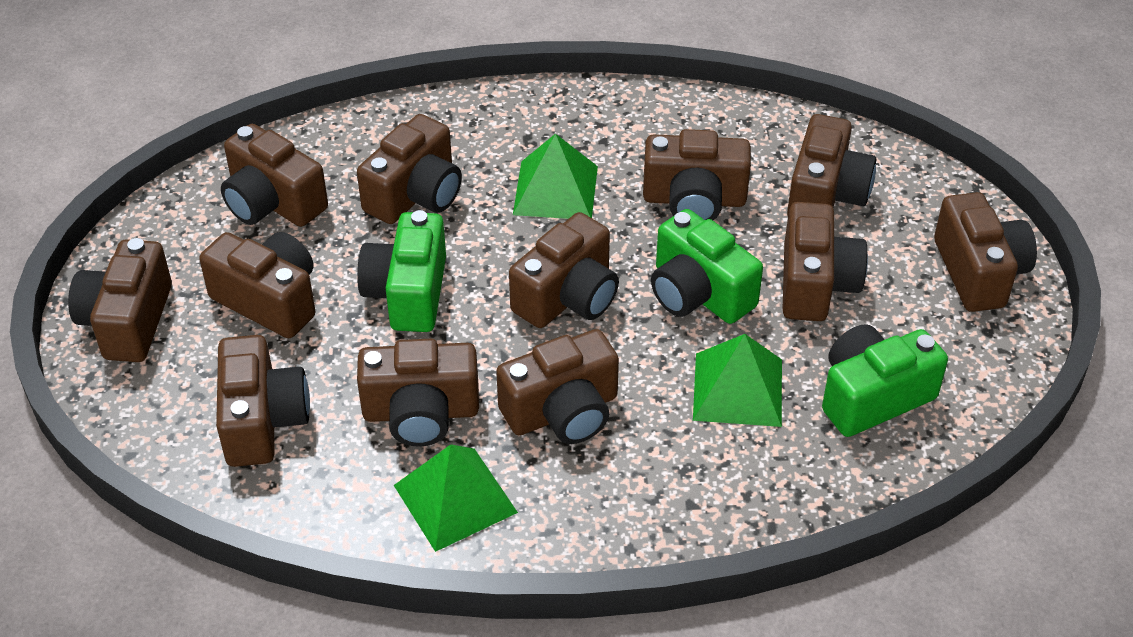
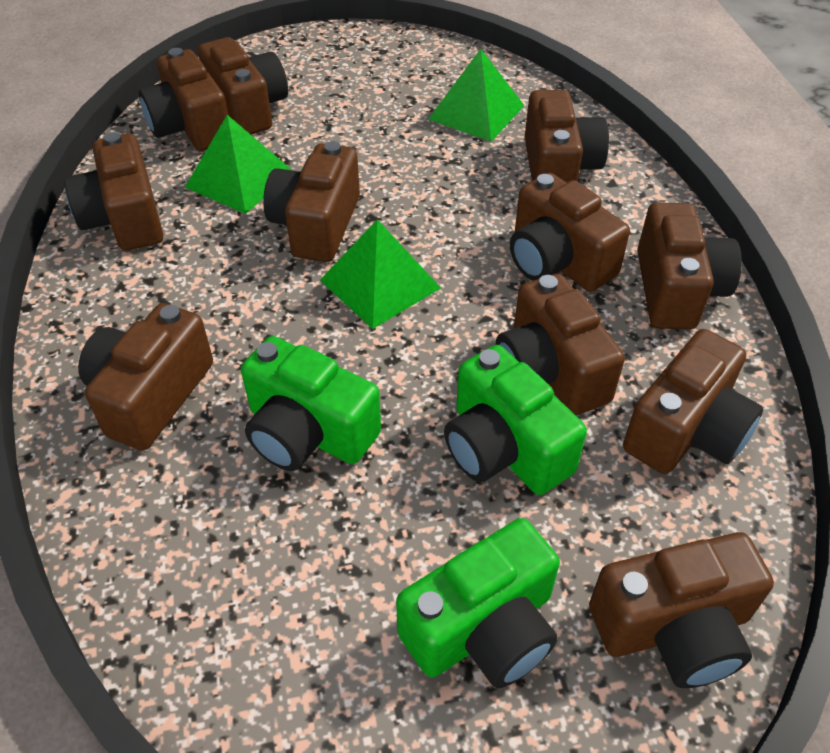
brown camera: [68,238,172,362] [199,232,315,338] [216,335,310,467] [221,124,328,227] [357,114,462,224] [357,339,479,447] [496,329,619,444] [509,212,619,328] [643,129,751,220] [782,202,868,321] [787,114,876,216] [934,192,1037,312] = 12 -> [64,132,163,251] [78,303,213,450] [139,48,228,151] [198,37,288,135] [263,141,360,262] [495,274,625,415] [510,173,630,292] [525,90,609,183] [589,532,774,688] [623,329,763,474] [637,202,742,329] = 11

